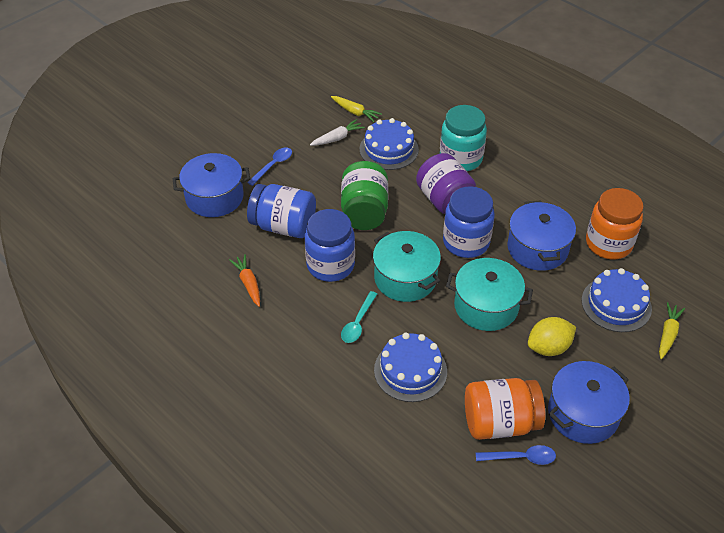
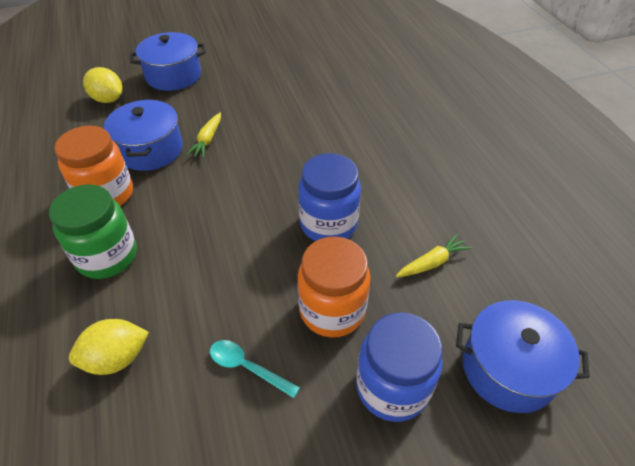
blue cake: [360,118,419,170] [374,333,447,402] [582,268,652,332] = 3 -> none = 0
blue jar: [247,184,316,238] [305,209,355,282] [443,186,495,258] = 3 -> [298,153,361,241] [356,312,443,422] = 2
blue spoon: [247,147,292,186] [476,445,556,465] = 2 -> none = 0
orange carrot: [229,254,260,307] = 1 -> none = 0
purple jar: [416,153,476,214] = 1 -> none = 0
turquoise jar: [440,105,487,171] = 1 -> none = 0
turquoise pot: [373,231,441,302] [446,258,533,331] = 2 -> none = 0
white carrot: [310,119,365,146] = 1 -> none = 0
yellow lemon: [528,317,576,356] = 1 -> [69,319,149,375] [83,67,123,103] = 2

